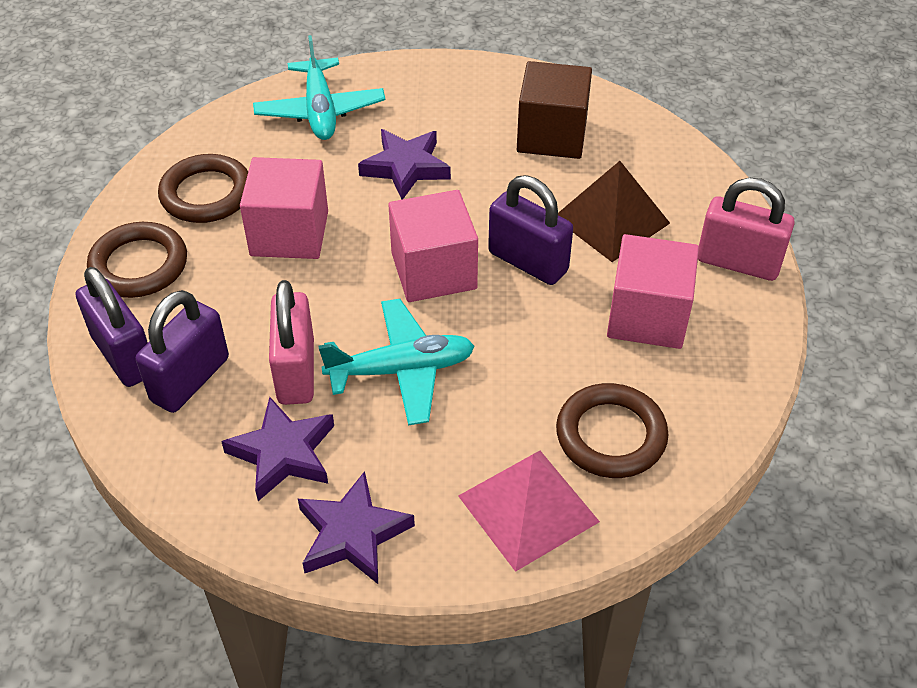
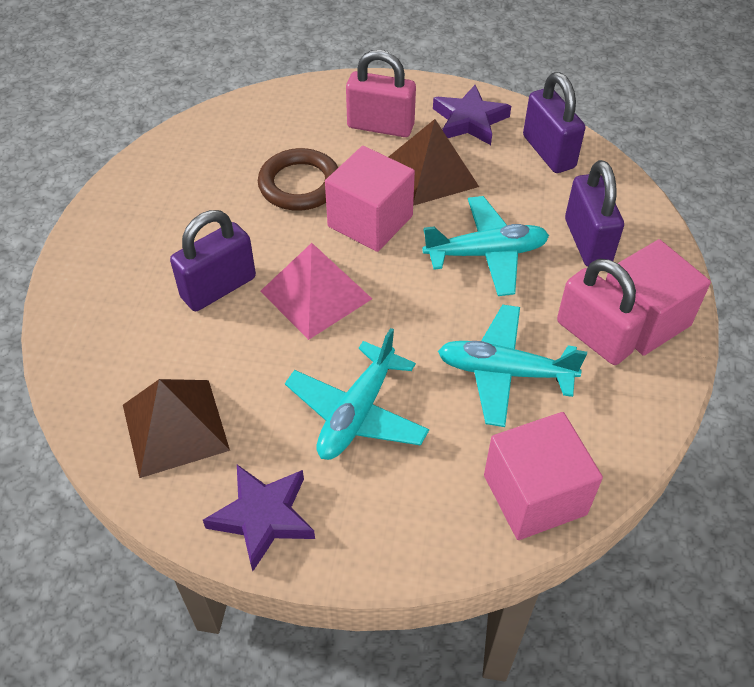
brown cube: [517,61,592,159] = 1 -> none = 0
brown pyramid: [558,161,670,262] = 1 -> [123,379,230,478] [389,119,479,206] = 2
brown ring: [87,222,187,298] [158,154,248,223] [556,383,669,478] = 3 -> [258,148,338,211] = 1
purple star: [221,397,334,501] [298,471,415,584] [358,129,451,200] = 3 -> [203,465,315,571] [433,85,511,145] = 2
turquoise plane: [253,35,385,140] [318,299,475,426] = 2 -> [285,328,429,460] [422,196,549,296] [438,305,587,427] = 3

